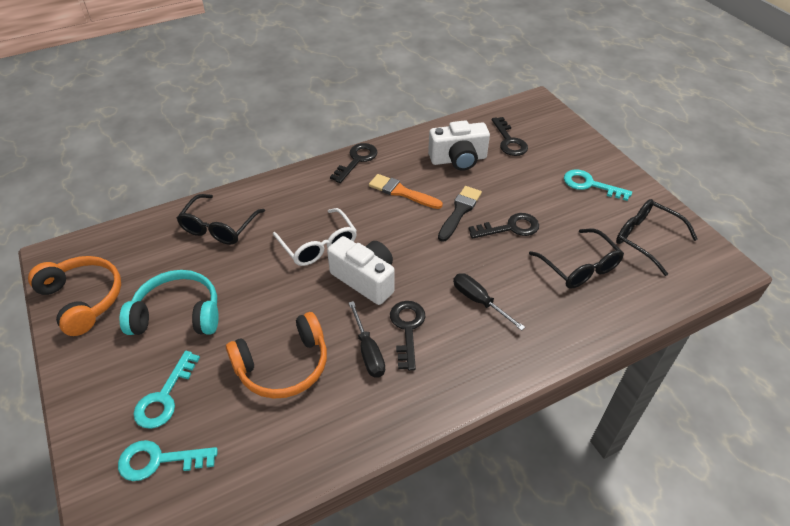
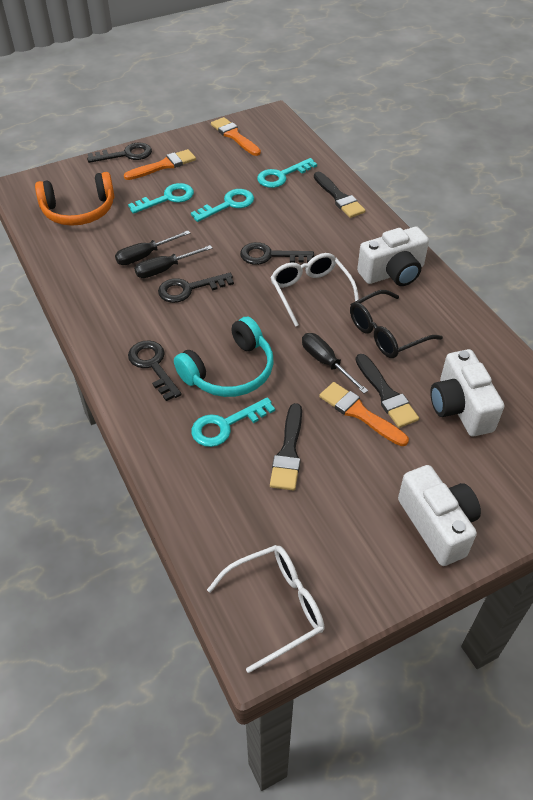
black brush: [438,186,482,242] = 1 -> [270,403,302,491] [314,172,366,218] [356,354,419,428] = 3
black glasses: [177,194,265,245] [529,229,624,289] [616,199,698,276] = 3 -> [350,290,443,358] = 1
black screwdriver: [349,301,385,378] [453,273,525,331] = 2 -> [115,231,190,265] [134,245,213,278] [302,333,368,393] = 3
orange brush: [369,174,443,209] = 1 -> [124,149,196,180] [211,117,261,156] [319,382,409,446] = 3
orange headphones: [28,256,121,336] [226,312,327,399] = 2 -> [35,172,115,226] = 1
turquoise key: [118,440,218,481] [133,351,200,429] [564,169,632,201] = 3 -> [128,183,194,214] [191,189,254,222] [191,397,275,447] [257,158,317,188] = 4
white camera: [327,236,395,305] [428,120,490,171] = 2 -> [357,227,429,286] [398,465,481,566] [430,349,504,436] = 3
white glasses: [273,208,357,266] = 1 -> [207,545,324,673] [270,253,359,327] = 2

